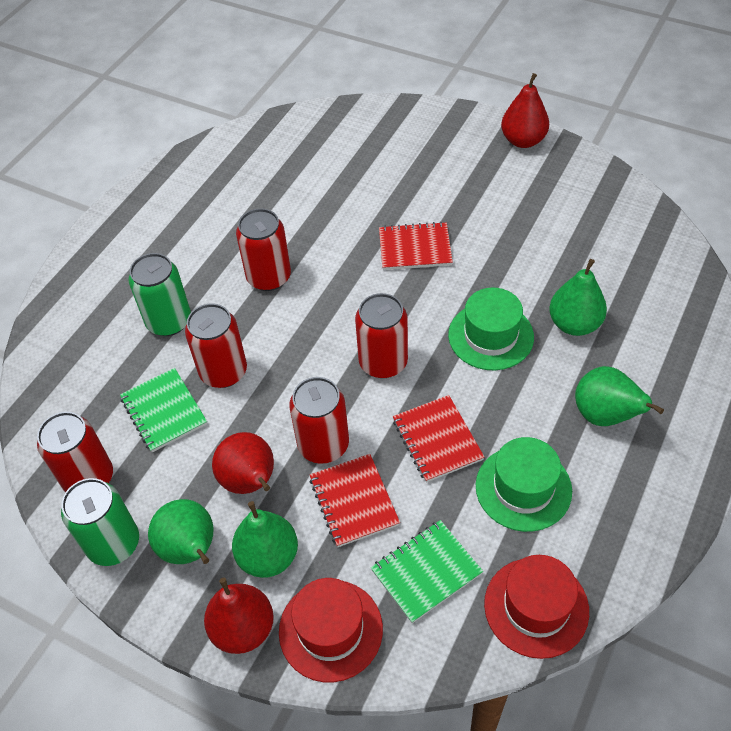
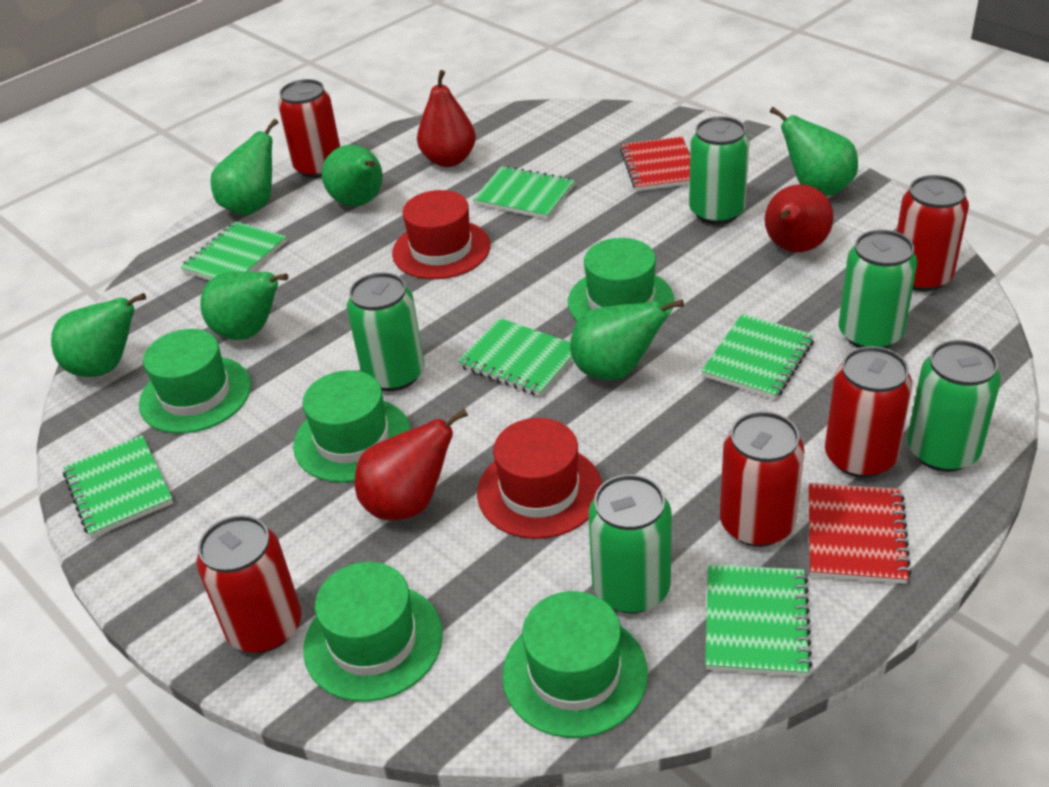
green can: [61,478,139,566] [129,253,191,336] = 2 -> [347,272,425,391] [588,474,672,613] [689,116,750,224] [839,230,918,348] [907,340,1001,472] = 5
green hat: [448,288,534,371] [476,437,572,532] = 2 -> [139,329,251,433] [293,370,411,483] [303,562,443,702] [502,591,648,738] [568,238,674,321] = 5
green notebook: [120,368,207,453] [371,520,483,623] = 2 -> [63,435,173,538] [180,221,287,280] [458,318,573,397] [473,166,575,219] [701,314,814,399] [705,564,812,677] = 6
green pear: [148,499,213,564] [232,501,298,578] [549,259,607,336] [575,366,664,426] = 4 -> [51,293,146,377] [200,271,288,340] [211,119,278,216] [322,145,383,206] [570,299,684,380] [770,107,858,195] = 6
red notebook: [310,454,400,547] [379,222,453,270] [393,395,485,482] = 3 -> [620,136,690,191] [809,483,911,584] = 2

